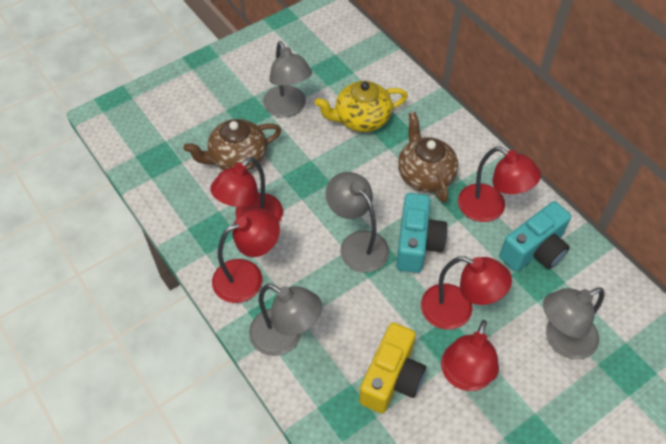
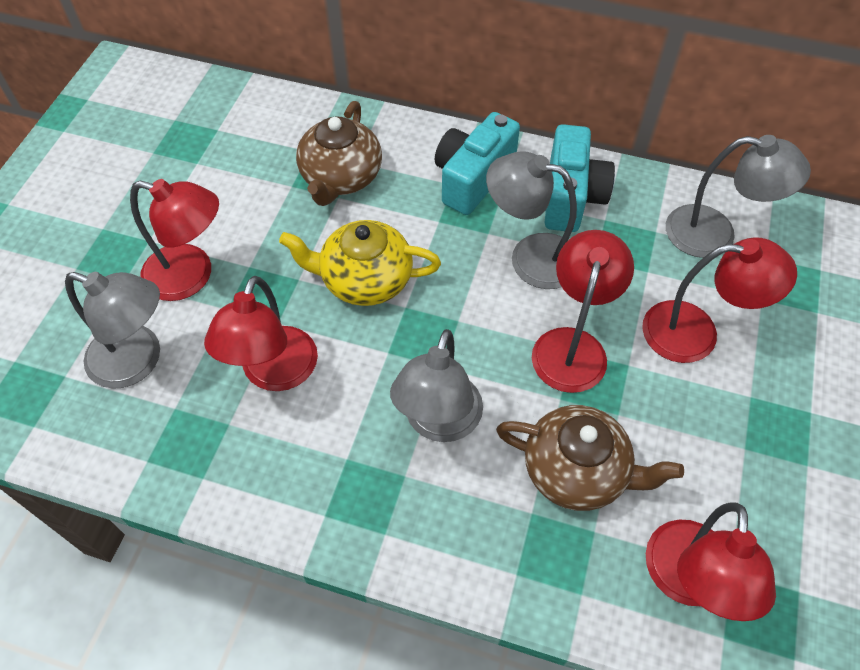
yellow camera: [359,322,426,413] = 1 -> none = 0

